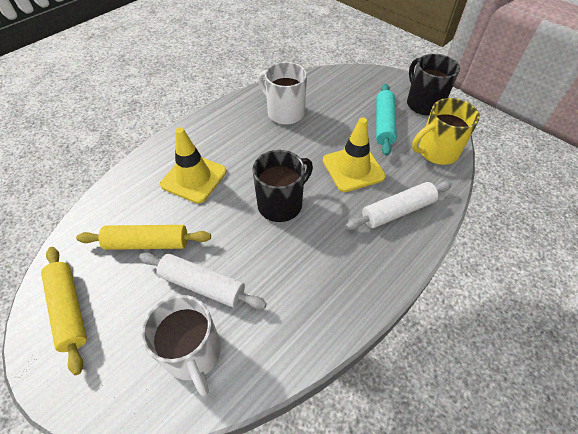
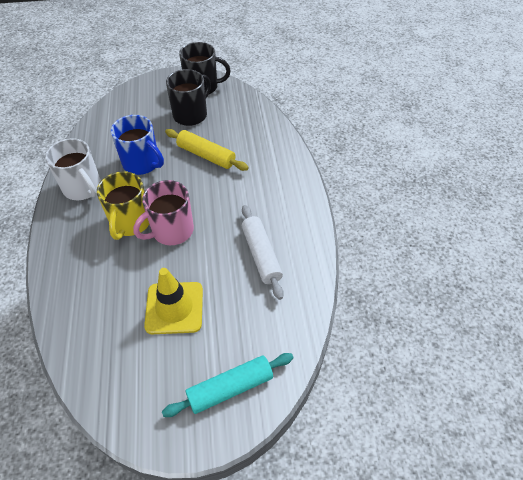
blue mug: none = 0 -> [111,115,164,175] = 1
pink mug: none = 0 -> [133,180,194,245] = 1
white mug: [141,295,221,396] [258,62,307,125] = 2 -> [45,138,101,200] = 1
white rolling pin: [139,253,267,309] [345,181,452,230] = 2 -> [242,205,284,300] = 1
yellow rolling pin: [41,247,87,375] [76,225,211,250] = 2 -> [165,129,249,171] = 1
yellow traffic cone: [160,127,227,203] [323,117,386,192] = 2 -> [144,268,203,334] = 1

